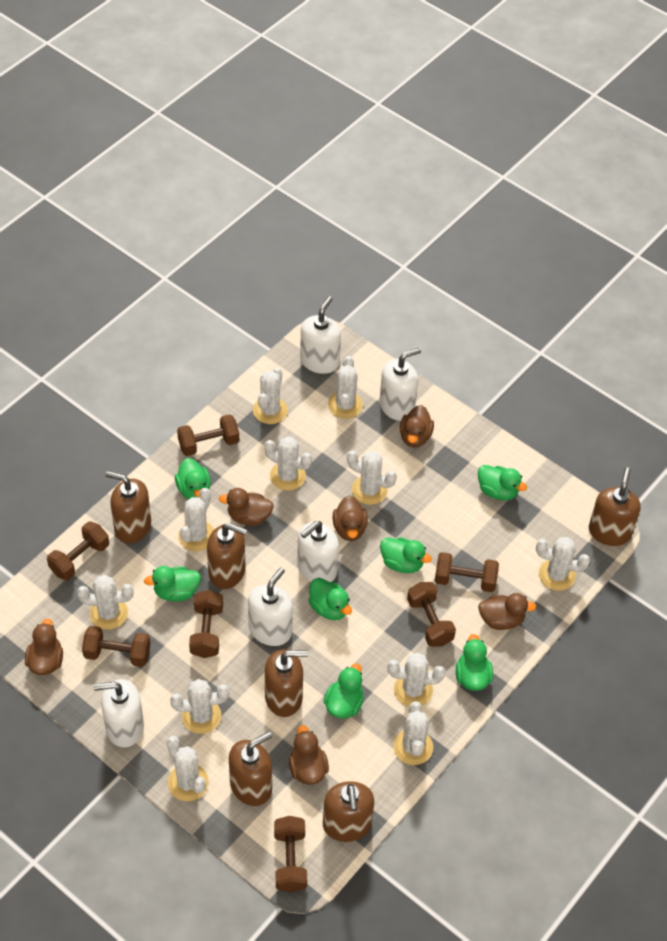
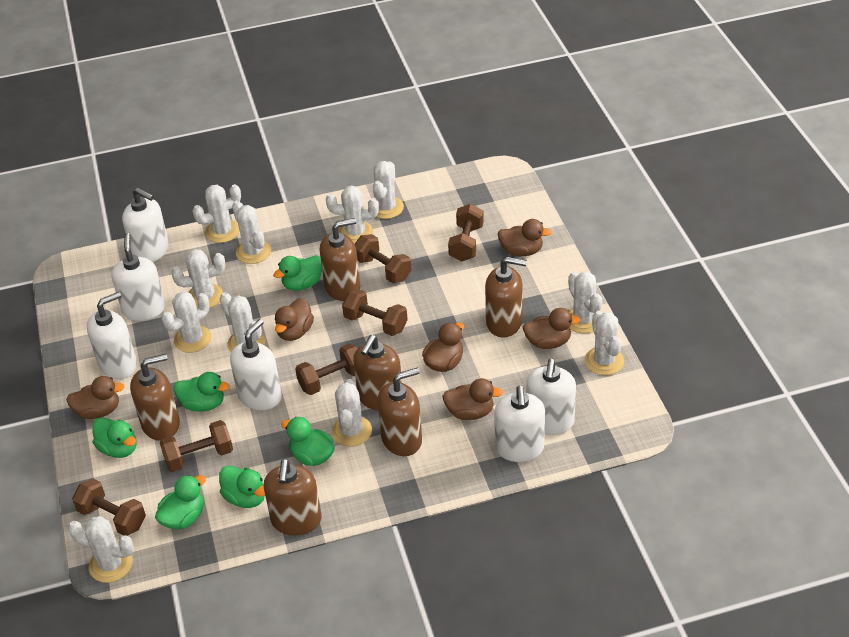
brown dumbbell: [47,521,109,580] [82,626,151,667] [177,414,239,456] [189,590,223,658] [274,816,307,892] [407,582,456,647] [435,552,499,592] = 7 -> [72,479,146,536] [160,420,233,472] [295,344,358,395] [342,289,408,336] [355,234,412,283] [448,204,484,262] = 6
green duck: [144,566,201,601] [175,458,211,500] [308,578,352,620] [323,663,364,718] [380,537,432,573] [456,634,493,691] [478,465,527,500] = 7 -> [93,417,137,458] [155,475,206,529] [174,372,230,411] [219,466,265,508] [273,255,322,291] [281,417,334,466] = 6
white soap dispenser: [93,679,144,747] [248,568,293,646] [297,521,339,582] [300,296,341,374] [380,348,421,421] = 5 -> [87,292,137,379] [111,233,166,321] [122,188,169,262] [230,319,282,410] [494,385,545,462] [526,359,576,435] = 6

